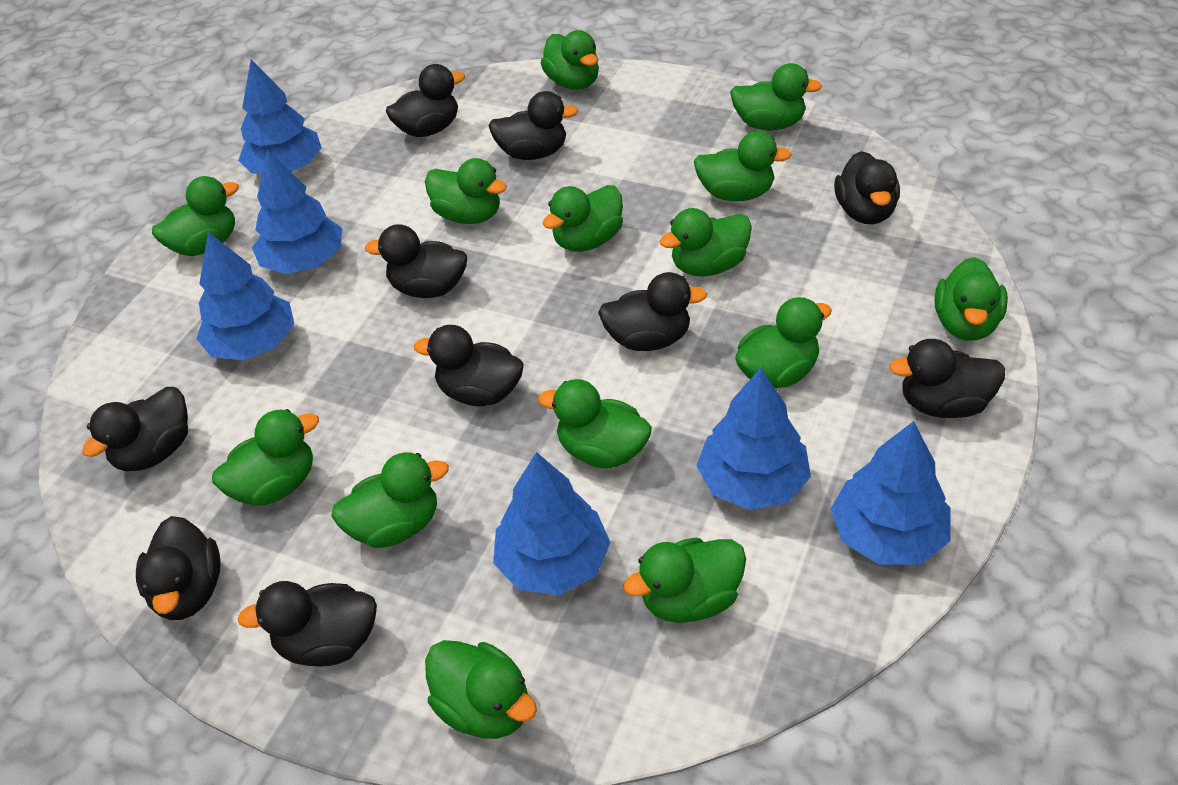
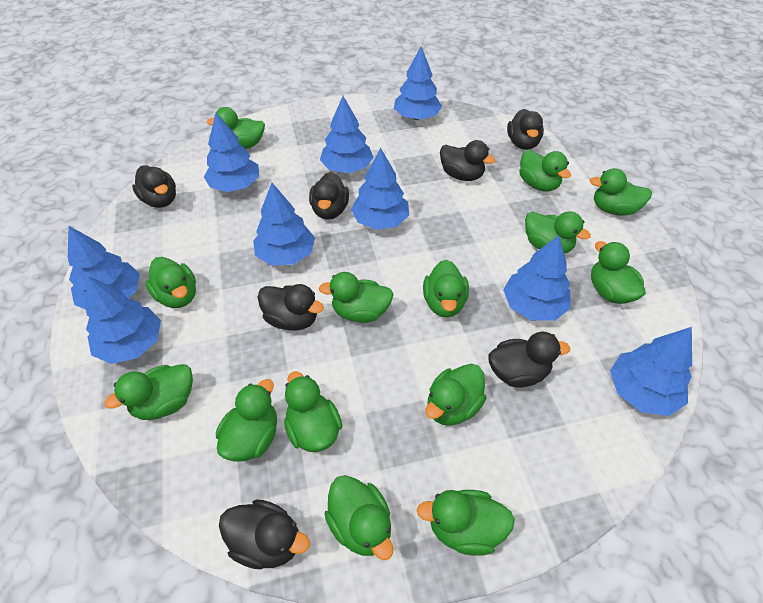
black duck: [82,387,188,471] [136,516,221,620] [237,581,377,666] [365,224,467,298] [386,64,465,137] [414,325,524,407] [488,91,578,160] [598,272,707,351] [834,151,900,224] [889,339,1005,418] = 10 -> [132,166,176,208] [219,499,310,569] [258,284,324,331] [309,172,349,220] [440,140,495,181] [488,332,570,388] [507,109,544,150] = 7
blue tree: [196,232,295,360] [238,59,322,174] [252,150,342,274] [493,452,611,595] [696,368,811,510] [831,421,951,565] = 6 -> [68,226,140,309] [85,276,161,364] [204,113,259,192] [253,183,315,266] [320,96,374,173] [351,148,409,230] [394,47,442,120] [503,235,571,321] [610,327,692,416] = 9

